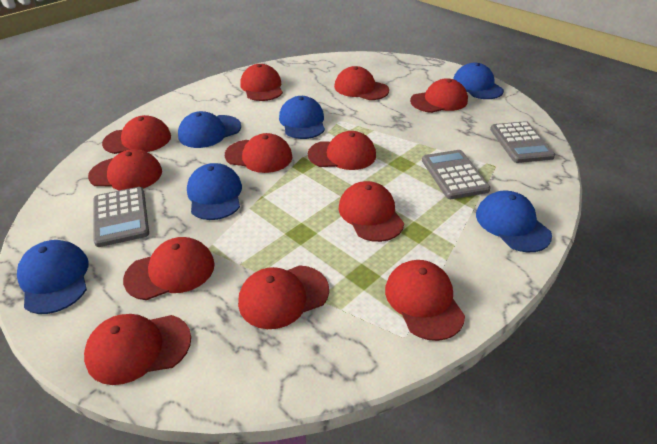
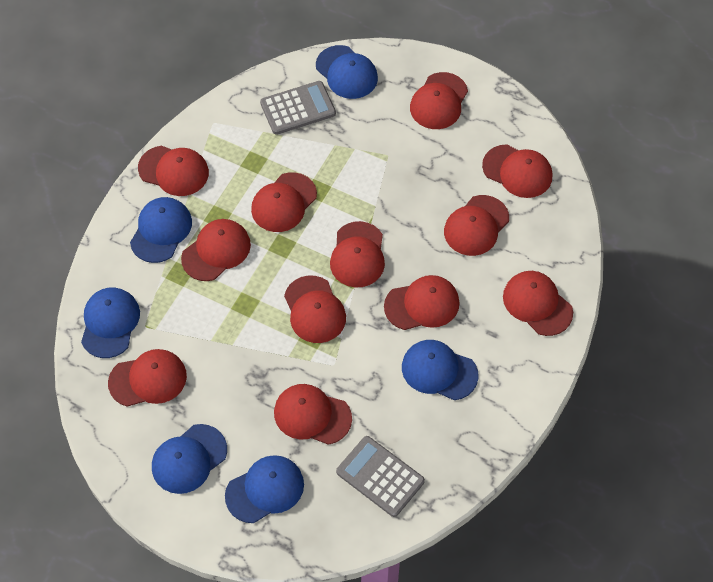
grey calculator: [93,187,149,247] [422,150,491,199] [490,121,555,163] = 3 -> [260,81,336,135] [336,436,425,517] = 2

